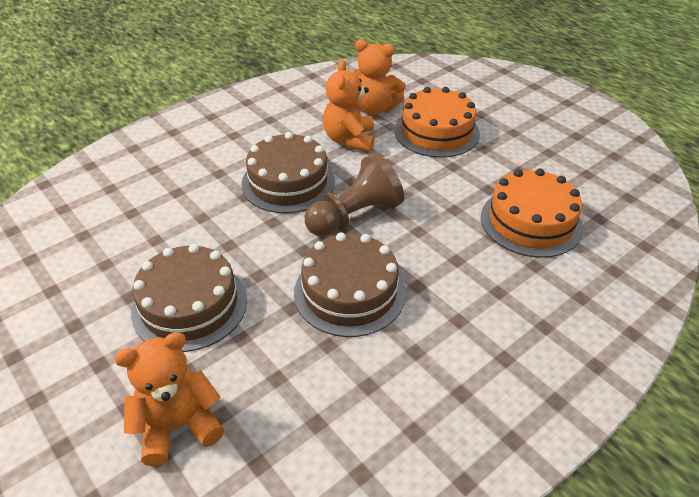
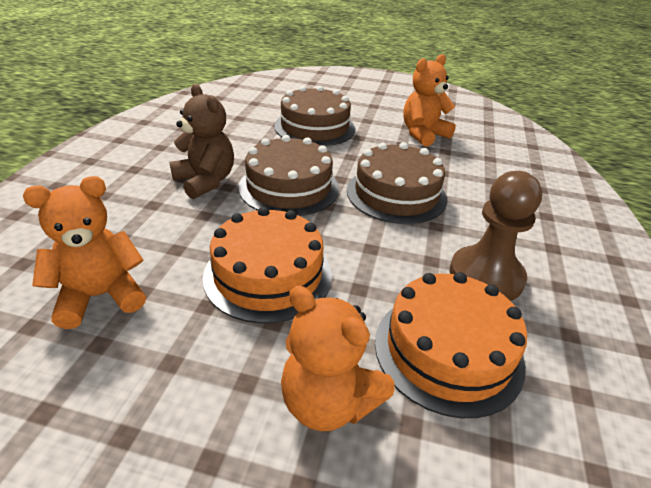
brown teddy bear: none = 0 -> [170,84,234,199] = 1

